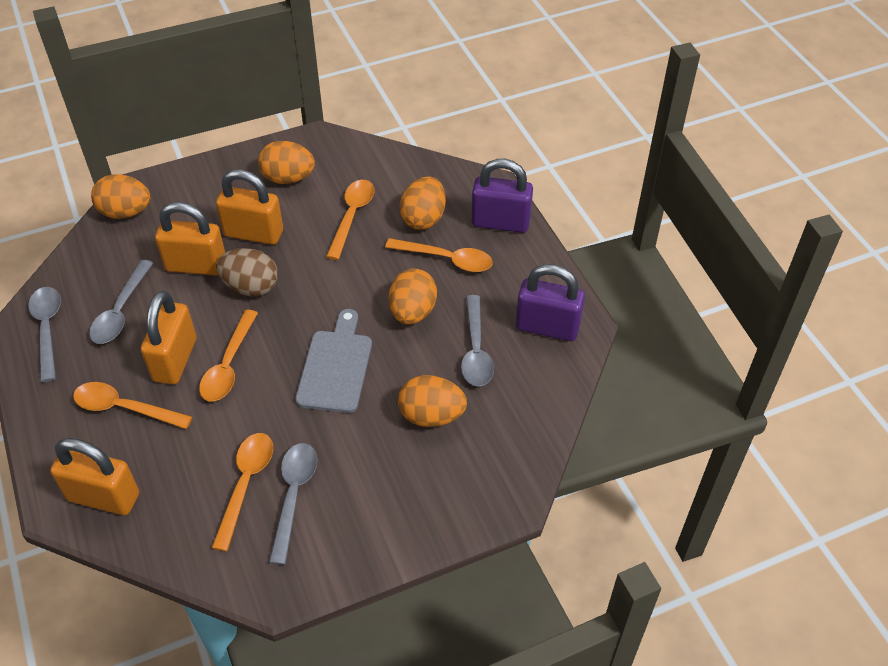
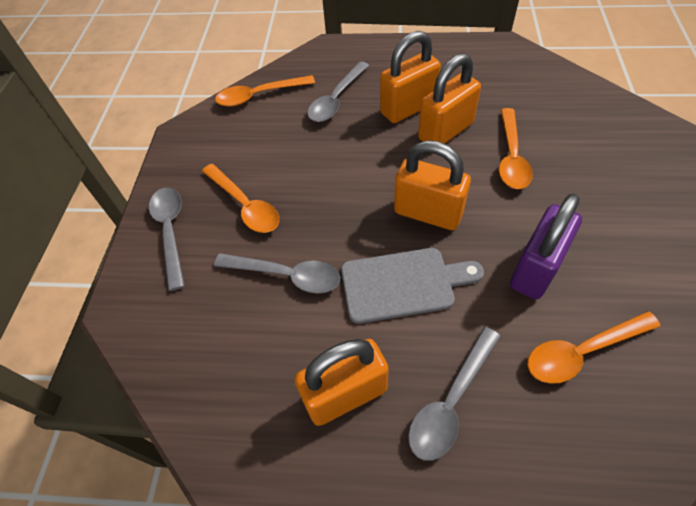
brown egg: [216,248,278,297] = 1 -> none = 0
orange egg: [91,174,151,219] [258,141,315,184] [389,268,437,324] [398,375,467,427] [399,177,446,230] = 5 -> none = 0
orange spoon: [73,382,192,429] [199,310,258,401] [212,433,273,552] [326,180,375,260] [385,238,493,272] = 5 -> [202,164,279,233] [215,75,315,107] [499,108,533,189] [528,311,660,384] = 4
purple padlock: [471,159,533,233] [516,264,585,341] = 2 -> [510,193,582,299] = 1

